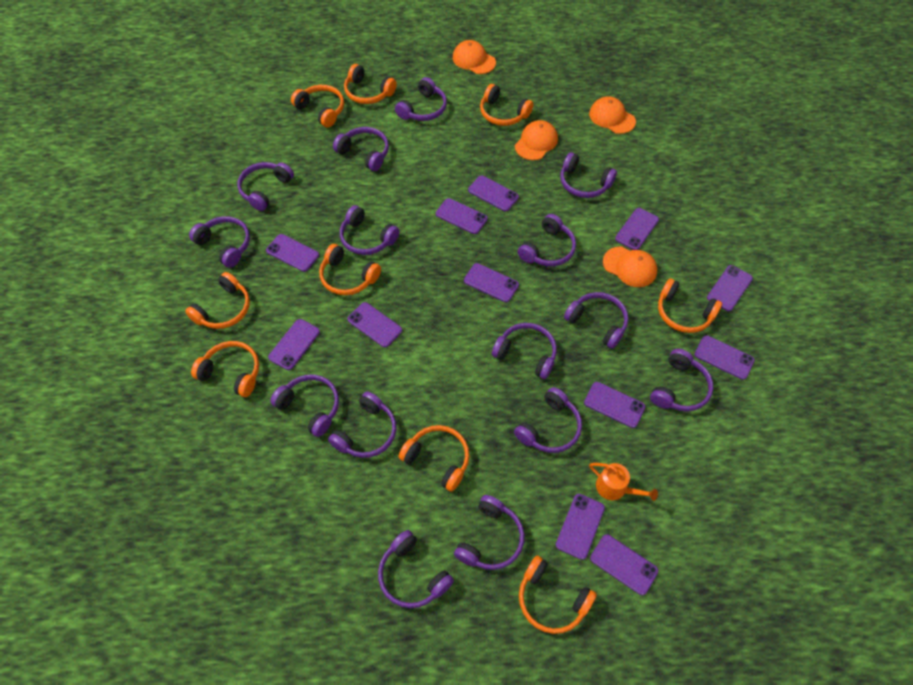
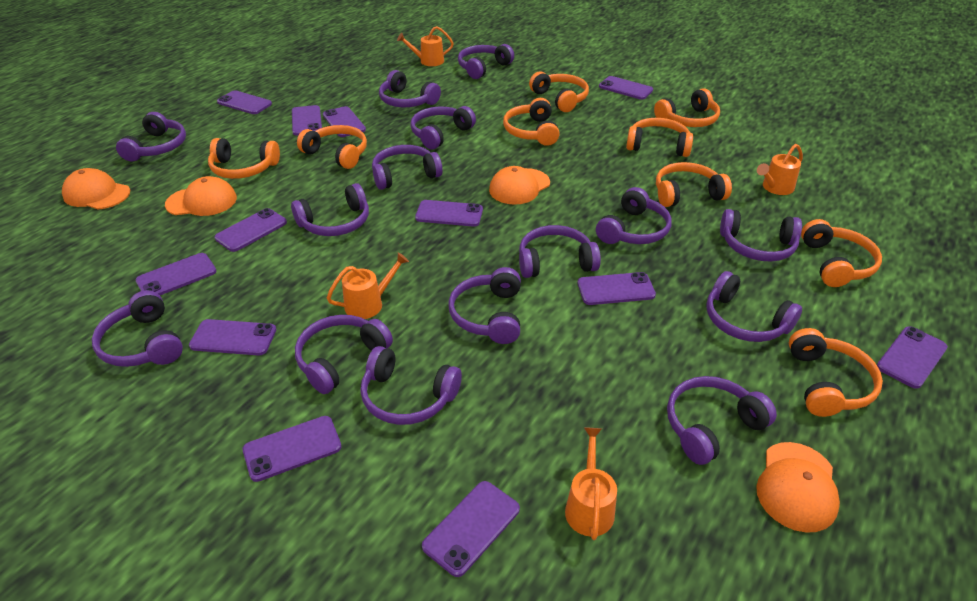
orange watering can: [589,463,658,501] = 1 -> [327,252,409,319] [397,26,454,66] [565,427,617,540] [757,144,803,195] = 4

